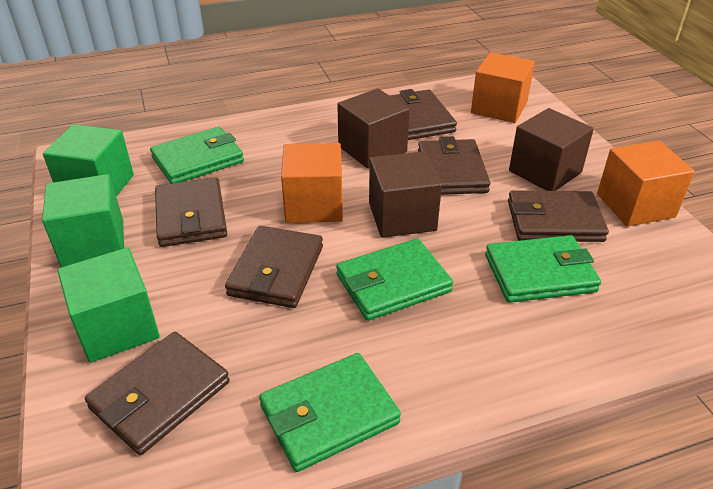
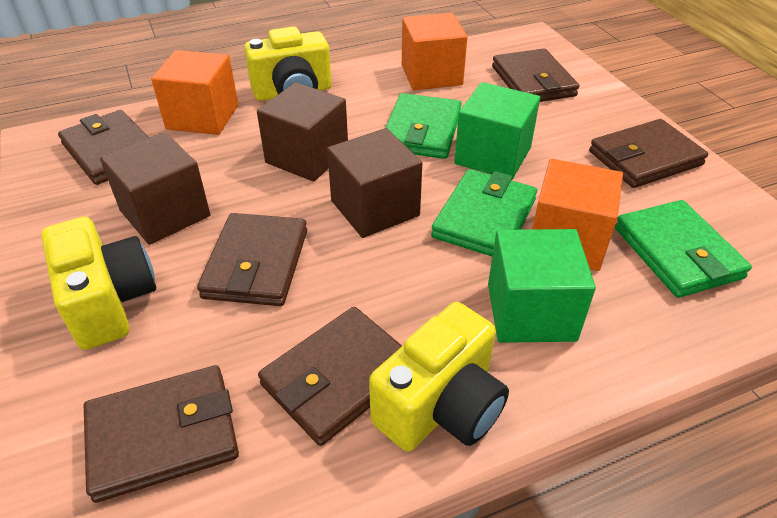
green cube: [42,174,124,267] [43,124,134,196] [57,247,160,363] = 3 -> [454,82,540,180] [488,229,596,343] = 2
green wallet: [150,127,244,183] [259,353,401,472] [336,239,453,321] [485,235,601,303] = 4 -> [386,93,462,159] [431,169,537,256] [615,200,752,298] = 3
yellow camera: none = 0 -> [41,217,156,350] [244,26,332,101] [369,302,509,452] = 3

